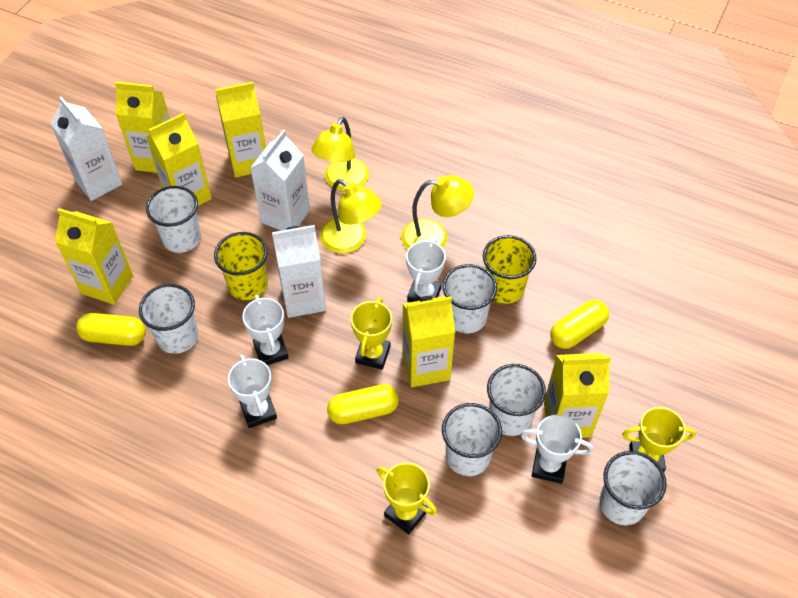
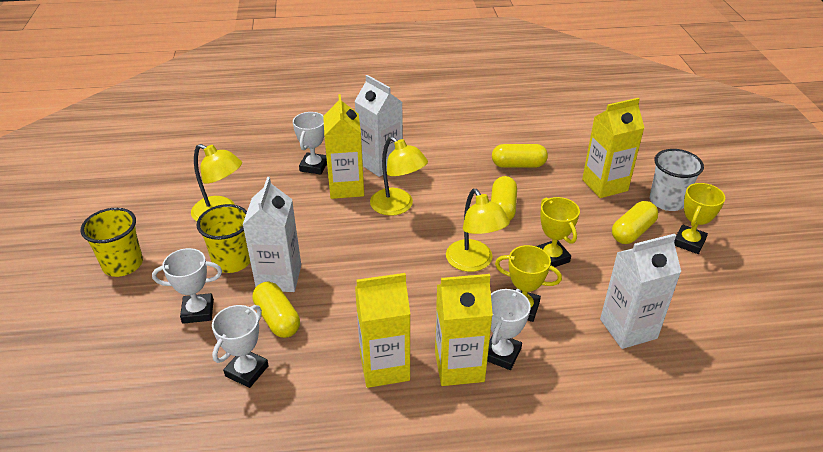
white cup: [139,284,198,354] [146,186,201,253] [442,264,497,333] [442,403,502,476] [487,364,546,436] [600,451,667,525] = 6 -> [650,149,704,211] = 1
yellow capsule: [76,313,146,346] [327,384,399,424] [550,300,609,349] = 3 -> [253,282,300,338] [491,176,517,221] [492,144,548,168] [612,201,658,244] = 4
yellow carton: [55,208,133,305] [115,81,170,173] [146,113,212,206] [215,82,266,177] [402,296,455,387] [544,353,611,438] = 6 -> [323,94,364,199] [355,273,410,388] [435,274,493,386] [582,98,645,198] = 4

